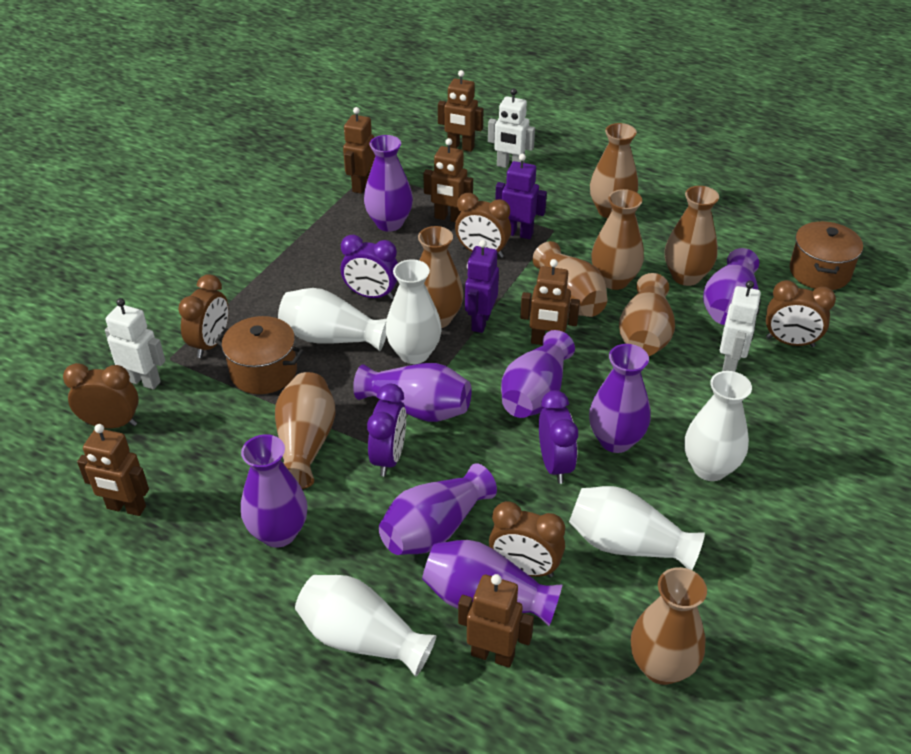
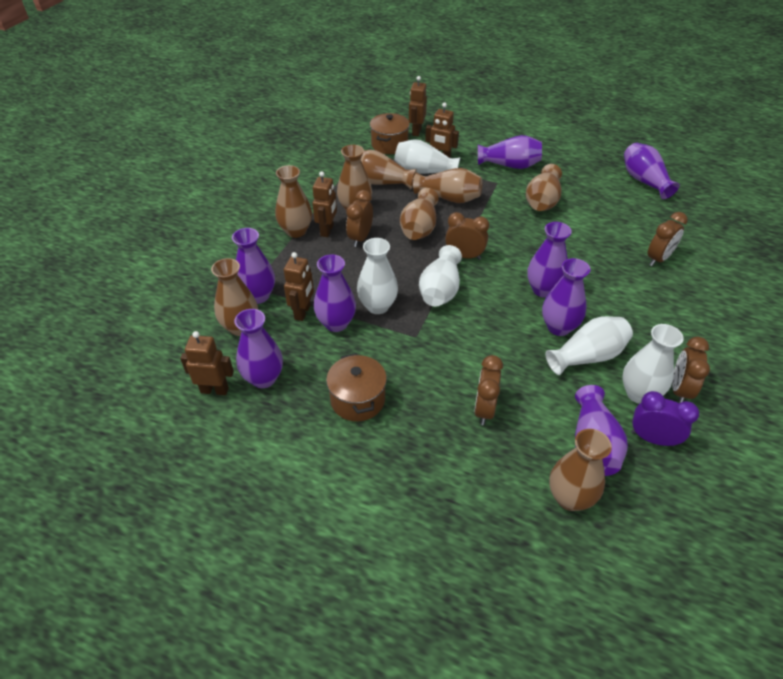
brown robot: [77,424,149,516] [343,107,375,194] [423,138,473,223] [438,70,484,152] [458,574,534,668] [520,259,580,345] = 6 -> [180,331,234,395] [284,252,314,321] [312,171,337,237] [409,76,427,136] [425,103,459,158] = 5
purple clock: [341,235,398,300] [367,384,406,476] [539,390,578,484] = 3 -> [632,391,699,447] = 1
purple robot: [465,240,499,333] [495,154,547,239] = 2 -> none = 0
white robot: [105,298,165,390] [488,88,535,168] [720,281,761,372] = 3 -> none = 0

